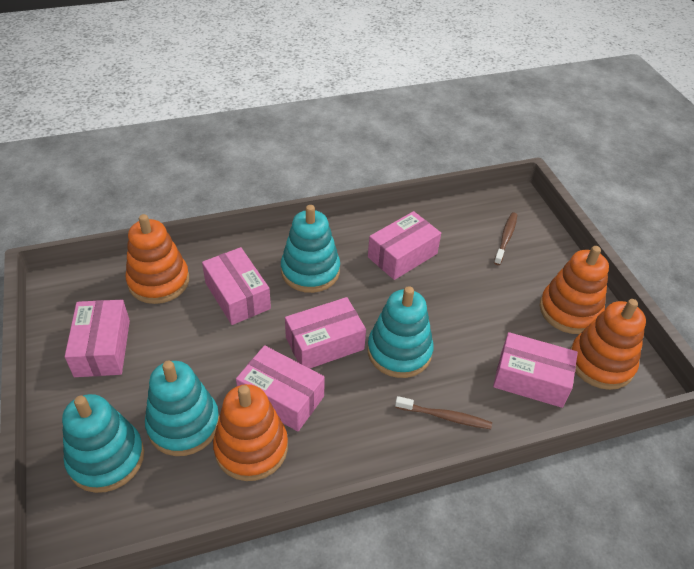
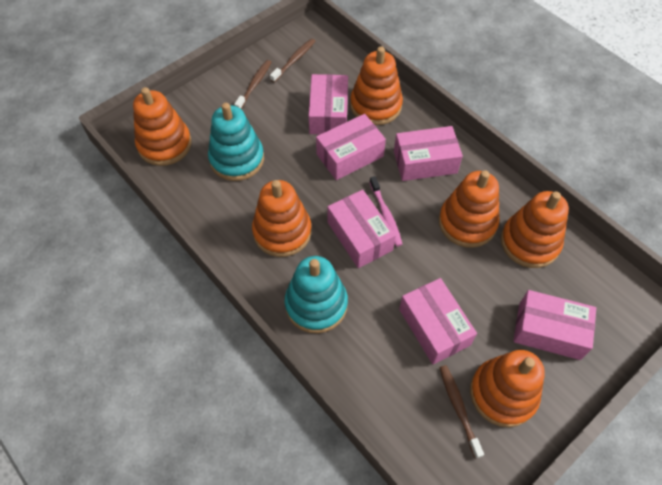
brown toothbrush: [395,396,492,429] [494,212,517,265] = 2 -> [234,60,271,109] [270,38,315,82] [439,365,484,459] = 3
orange stacking toy: [126,214,189,304] [213,384,288,481] [540,246,609,334] [570,299,646,390] = 4 -> [133,87,191,166] [252,180,311,257] [350,46,403,125] [439,170,499,248] [470,350,545,427] [501,191,569,268] = 6
pink toothbrush: none = 0 -> [369,176,403,247] = 1
turquoise stacking toy: [62,394,144,493] [145,361,219,456] [281,205,340,293] [367,286,434,378] = 4 -> [208,103,264,181] [285,256,348,333] = 2

